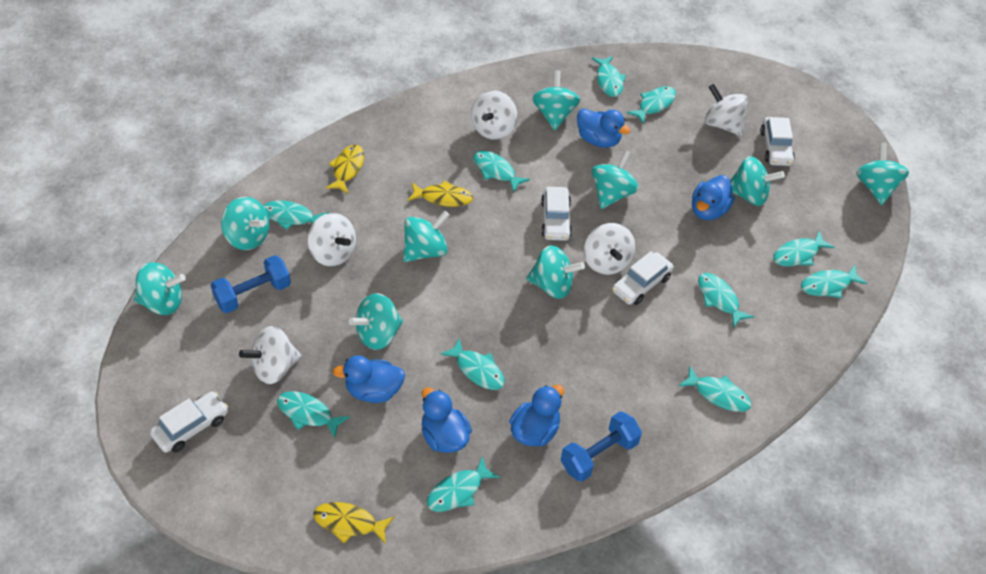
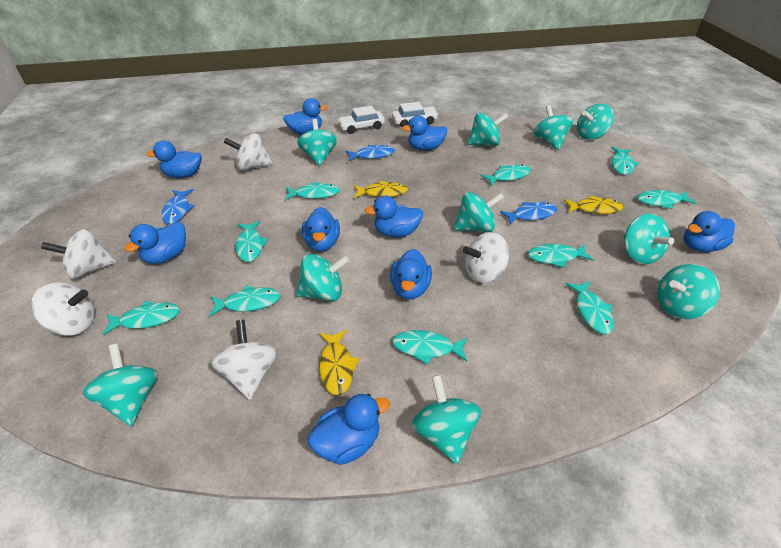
blue duck: [333,355,405,403] [422,387,472,453] [509,385,564,446] [577,109,631,148] [692,175,735,220] = 5 -> [125,221,186,264] [147,141,201,178] [283,98,327,135] [302,207,340,251] [308,394,390,465] [365,196,423,237] [390,249,432,299] [402,115,447,151] [684,211,735,252] = 9
blue dumbbell: [210,255,291,313] [561,411,642,482] = 2 -> none = 0
blue fish: none = 0 -> [162,189,194,224] [345,145,395,162] [500,202,557,225] = 3
turquoise fish: [263,201,329,230] [277,391,350,438] [427,457,500,512] [440,339,505,390] [474,150,530,192] [592,56,626,97] [627,86,676,124] [678,366,752,412] [698,273,754,328] [773,231,835,266] [801,265,868,298] = 11 -> [102,301,180,335] [209,285,281,317] [236,221,268,262] [285,182,340,200] [392,330,468,365] [481,164,531,186] [528,244,593,268] [566,281,614,334] [611,147,639,175] [637,190,696,209] = 10
turquoise spinning top: [134,262,186,315] [221,197,269,250] [349,293,403,350] [403,211,449,262] [527,245,585,299] [532,70,580,130] [592,150,639,209] [730,156,785,206] [856,143,909,205] = 9 -> [83,344,158,426] [296,254,349,301] [297,119,337,166] [412,375,481,464] [454,192,504,232] [467,113,508,146] [534,105,573,150] [577,104,614,140] [624,214,674,264] [657,264,720,319] = 10
white car: [150,391,228,453] [541,187,572,241] [612,251,674,305] [760,117,795,166] = 4 -> [337,106,385,134] [392,102,439,127] = 2

